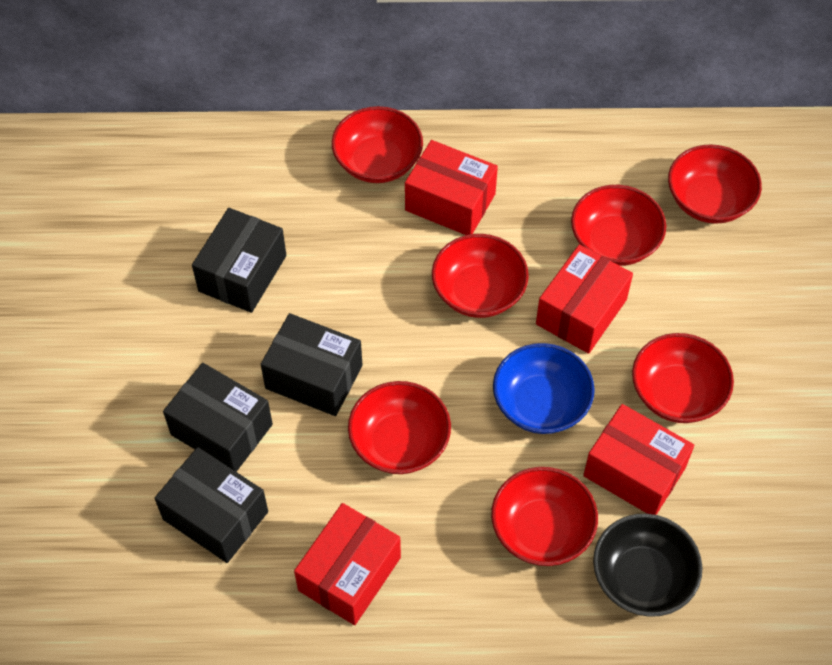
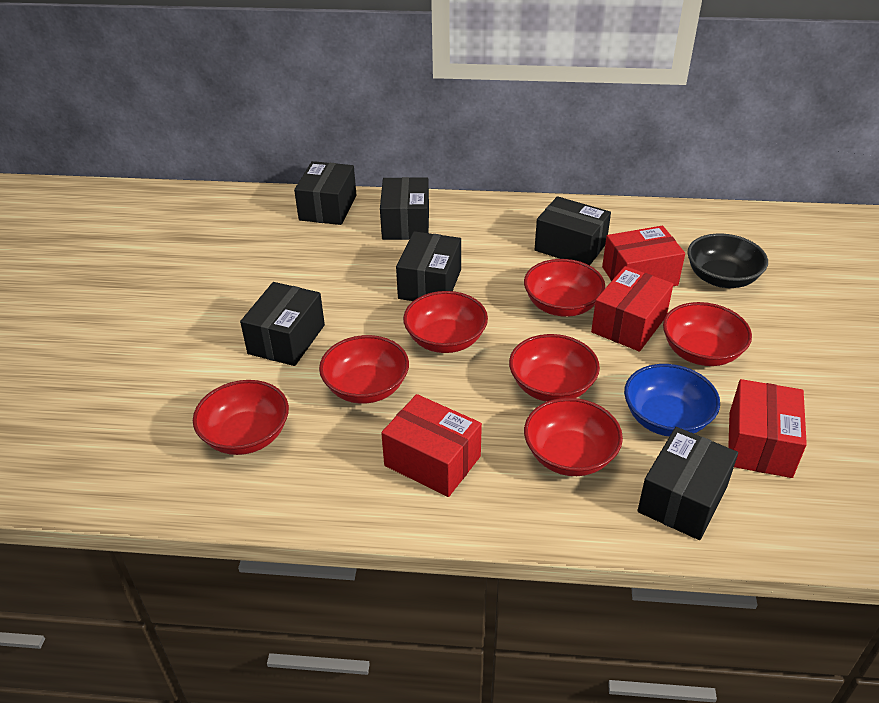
black box: [155,447,268,563] [163,363,273,472] [192,208,286,313] [261,313,362,416] = 4 -> [240,282,325,366] [294,161,357,225] [380,177,429,240] [396,231,461,301] [535,196,611,265] [637,427,738,540] = 6

